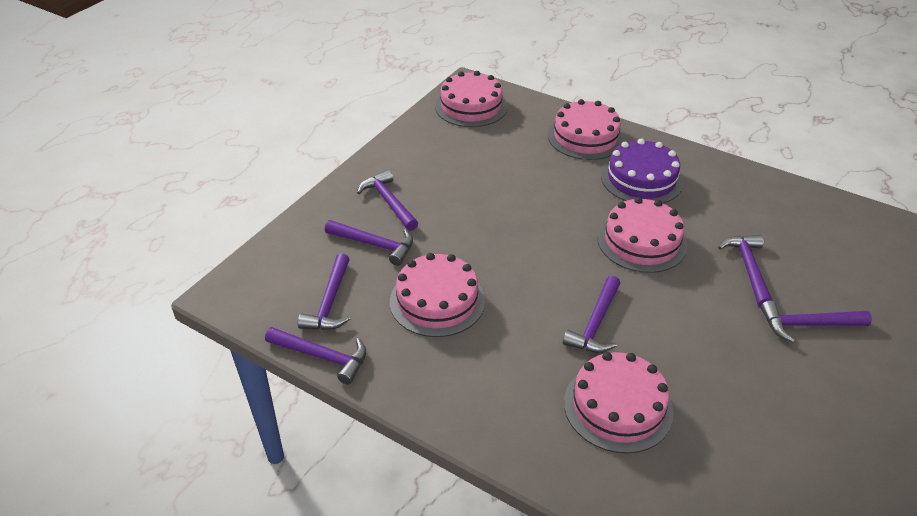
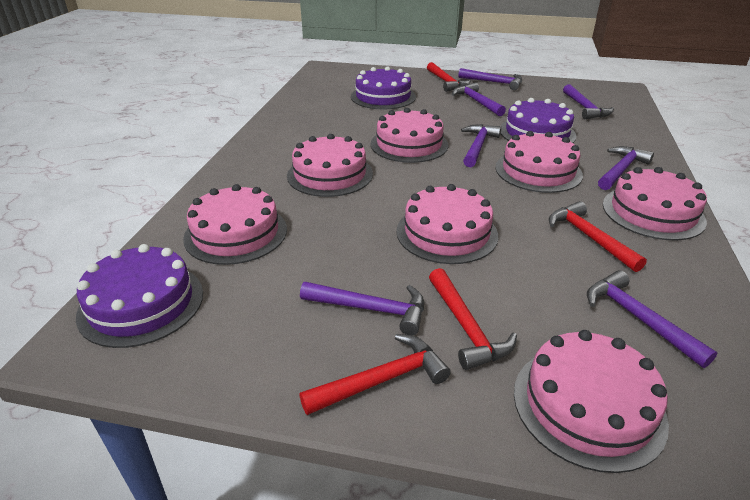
pink cake: [390,253,485,337] [435,71,507,127] [548,99,624,160] [564,352,673,453] [597,197,687,273] = 5 -> [183,184,287,265] [287,134,373,197] [370,108,448,163] [396,184,498,264] [495,131,583,193] [514,330,669,473] [603,167,707,240] = 7
purple cake: [601,138,683,203] = 1 -> [76,244,203,348] [351,66,416,109] [501,98,576,143] = 3
red hammer: none = 0 -> [299,334,451,415] [427,62,471,92] [429,268,517,370] [549,201,647,272] = 4

